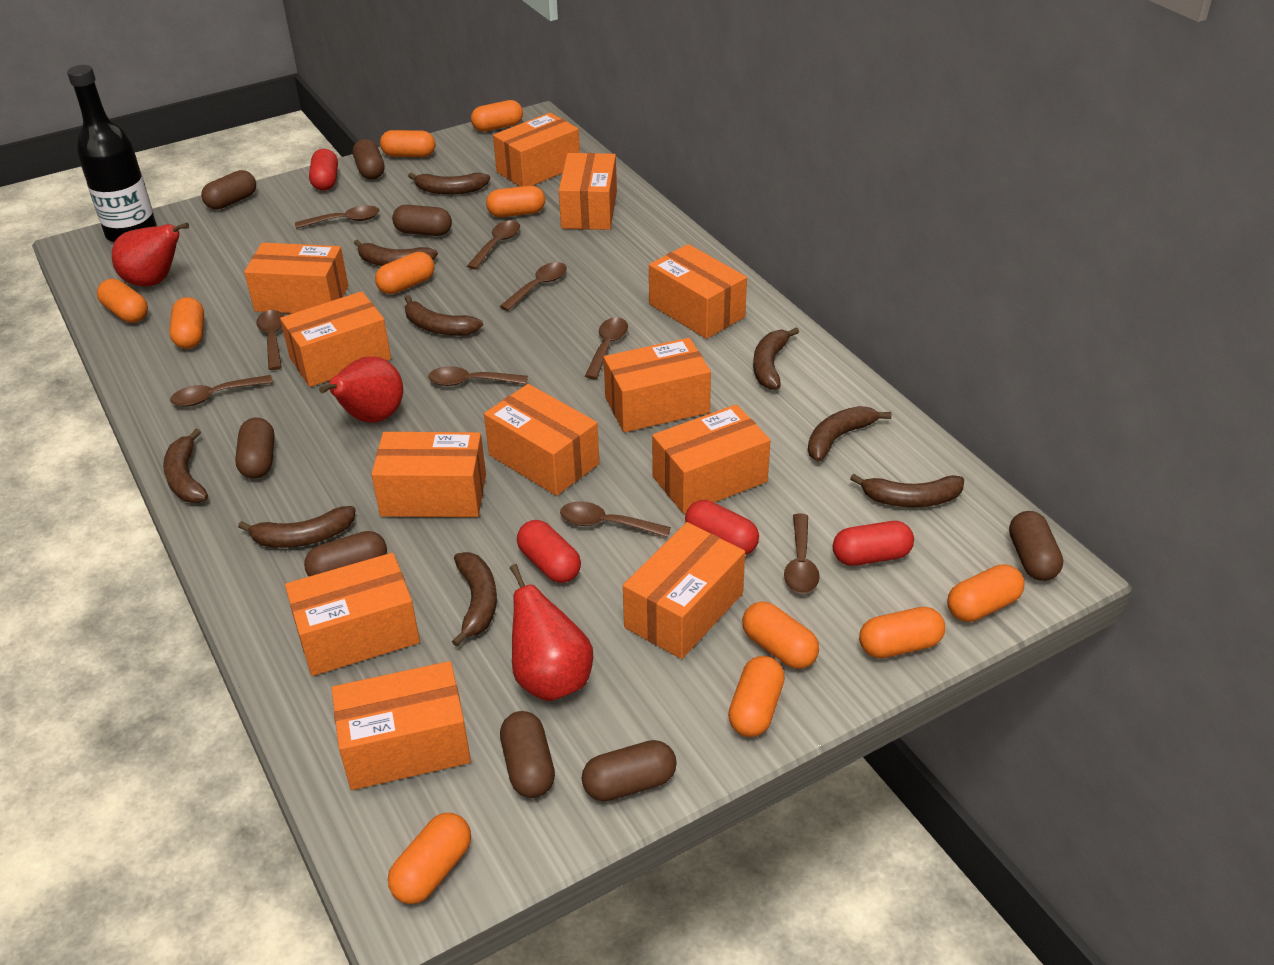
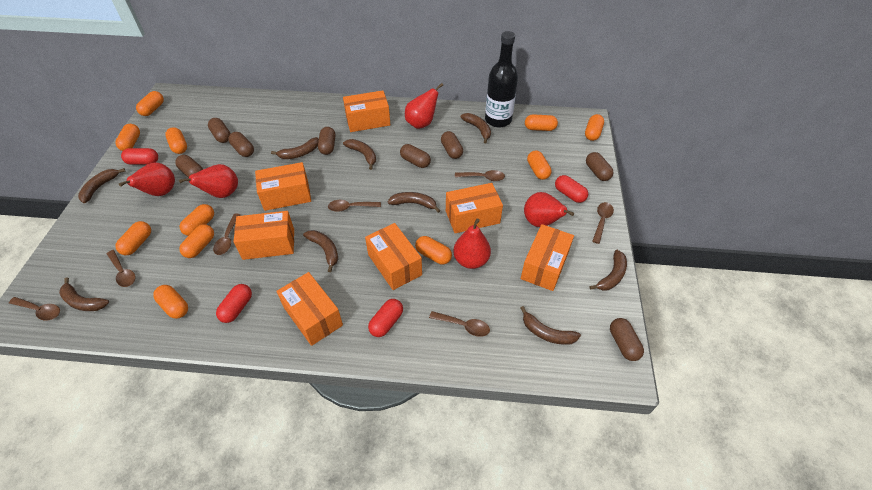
brown spoon: [170,375,273,407] [256,310,284,370] [295,205,379,229] [428,366,528,386] [467,220,520,270] [500,262,567,311] [560,501,671,537] [585,317,628,379] [784,513,820,594] = 9 -> [9,297,60,320] [107,250,136,287] [213,214,240,255] [328,200,381,212] [429,311,490,337] [455,170,505,181] [592,202,614,244] = 7
orange box: [244,243,348,313] [280,291,391,387] [285,553,420,676] [331,661,471,790] [371,432,486,517] [484,384,599,496] [493,113,580,187] [559,153,617,230] [604,338,711,432] [623,522,745,659] [649,244,747,339] [652,404,771,514] = 12 -> [233,211,294,260] [255,162,311,211] [276,272,343,346] [343,90,390,132] [365,223,422,290] [446,183,503,233] [521,224,574,291] = 7
red pear: [112,223,189,286] [319,356,403,423] [510,564,593,701] = 3 -> [119,162,175,196] [179,164,238,198] [405,83,443,129] [453,218,491,269] [524,192,574,227] = 5

